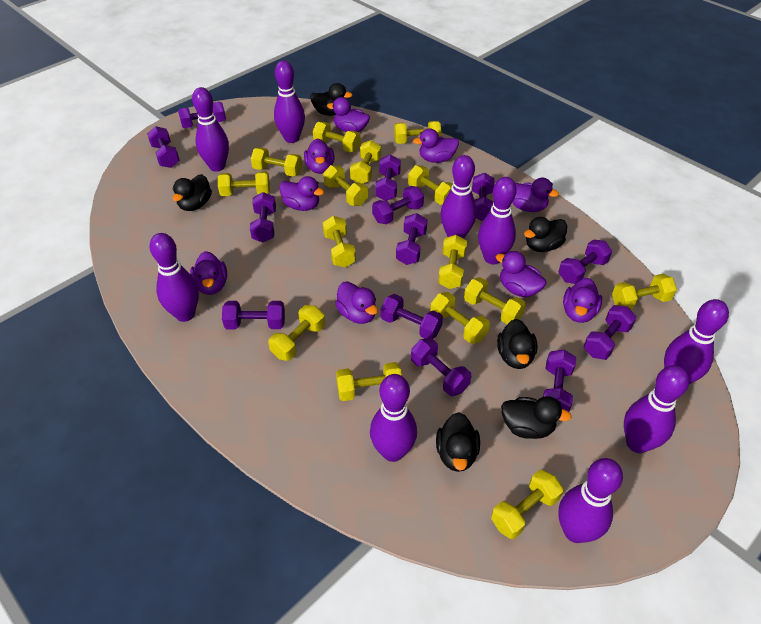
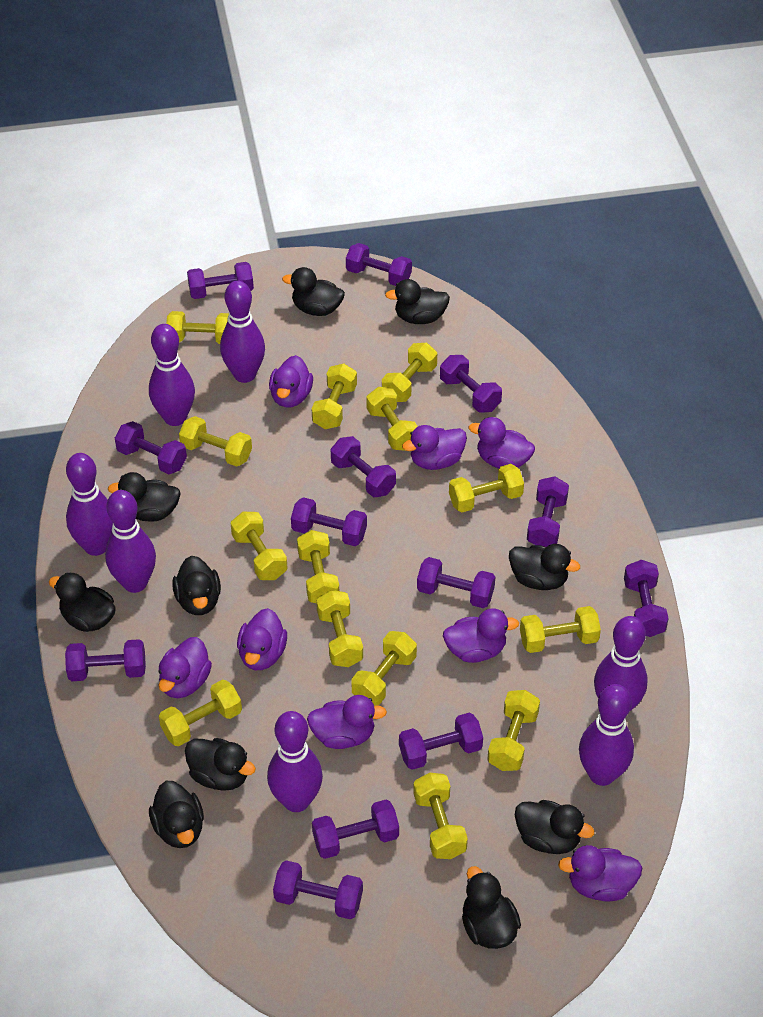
black duck: [172,174,212,211] [310,83,353,116] [436,412,480,472] [497,319,537,369] [501,396,571,439] [524,217,567,252] = 6 -> [49,573,116,632] [108,472,181,522] [149,781,204,848] [172,556,221,615] [185,738,256,791] [282,267,345,316] [385,279,450,324] [462,866,521,949] [509,544,580,590] [515,800,594,854] = 10
purple bowling pin: [150,233,199,322] [192,87,229,172] [274,60,305,143] [370,374,417,462] [441,155,477,239] [478,177,517,265] [558,458,623,543] [624,365,689,453] [664,299,729,384] = 9 -> [66,453,113,556] [105,490,156,593] [149,324,195,426] [220,281,265,383] [267,711,323,812] [579,684,634,786] [594,616,648,712] = 7
purple duck: [190,251,227,295] [279,176,324,211] [304,139,334,174] [327,97,370,132] [335,281,378,324] [413,128,459,163] [496,251,547,297] [512,178,559,212] [563,278,602,323] = 9 -> [158,637,212,698] [237,608,287,670] [269,355,313,407] [307,695,387,749] [402,425,467,470] [443,608,519,663] [469,417,535,469] [558,845,642,901] = 8
yellow dumbbell: [218,171,270,196] [251,147,302,177] [268,305,325,361] [313,122,361,152] [323,165,368,206] [323,216,356,268] [336,362,402,401] [350,140,381,183] [394,121,441,144] [408,165,453,205] [430,292,490,344] [438,235,467,289] [464,277,526,324] [491,470,563,539] [612,274,677,310] = 15 -> [159,680,242,746] [166,311,229,344] [179,416,252,467] [230,512,287,580] [297,530,339,603] [312,364,357,429] [316,590,363,667] [351,631,417,705] [367,387,418,451] [382,343,437,402] [413,773,468,859] [449,464,524,512] [487,690,540,771] [520,606,601,653] = 14

